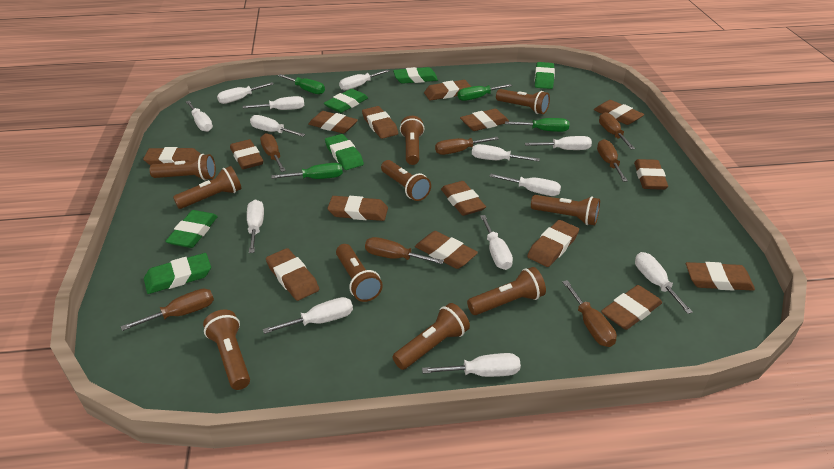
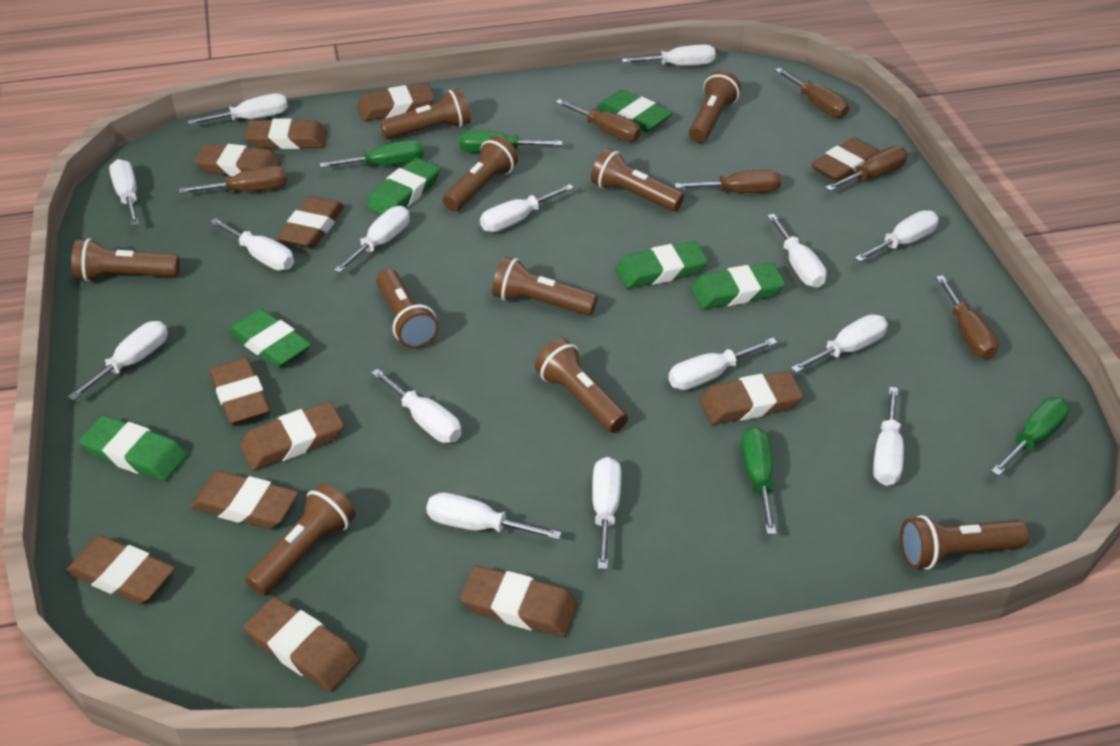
brown eraser: [143,147,201,166] [230,139,264,169] [266,248,319,301] [308,111,358,134] [327,196,388,221] [362,106,399,139] [415,231,478,269] [424,80,471,101] [441,181,486,216] [460,109,509,131] [527,220,579,267] [594,100,645,125] [601,285,662,330] [634,159,668,190] [686,262,755,291] = 15 -> [66,535,175,604] [190,471,299,529] [194,143,281,177] [210,358,270,425] [240,401,344,470] [244,597,360,692] [245,118,328,149] [277,196,344,249] [357,83,435,121] [460,566,578,637] [699,371,803,424] [811,137,880,182] = 12
brown screwdriver: [121,288,214,331] [260,133,286,172] [365,237,444,264] [435,137,499,155] [562,280,617,347] [597,139,628,182] [599,112,635,149] = 7 -> [179,166,287,194] [555,99,641,142] [674,170,781,193] [775,68,849,118] [825,146,908,191] [936,275,999,359] = 6
white screwdriver: [186,101,213,132] [217,82,274,104] [243,96,304,110] [247,200,264,253] [250,115,305,137] [263,297,353,334] [339,69,389,90] [422,353,521,377] [472,144,540,161] [480,215,513,270] [489,174,561,196] [525,136,592,150] [635,252,693,314] = 13 -> [68,321,168,401] [109,159,139,226] [187,94,288,125] [210,218,294,271] [334,206,409,273] [371,369,462,443] [426,493,562,540] [480,184,574,232] [592,457,621,570] [622,44,715,66] [668,338,778,390] [767,214,826,288] [791,314,888,373] [854,210,939,262] [873,387,904,486] = 15

